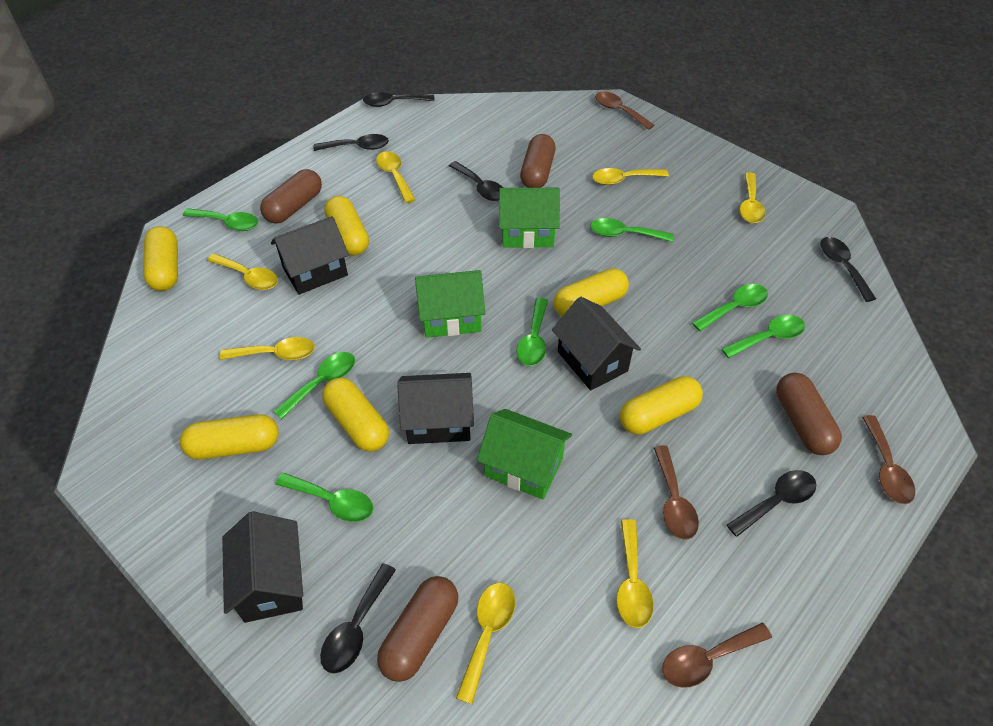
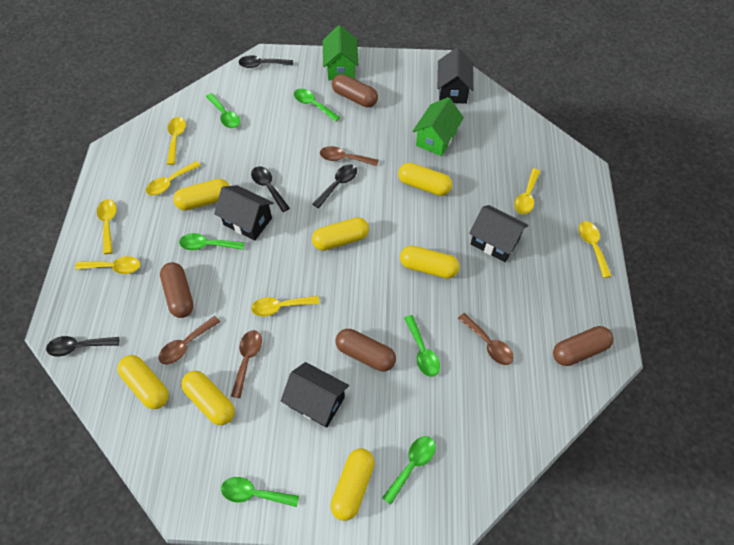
black spoon: [313,134,389,151] [320,563,396,673] [363,92,434,107] [449,161,503,201] [727,470,816,537] [820,237,876,302] = 6 -> [46,336,119,356] [239,55,293,68] [251,166,290,212] [313,164,357,209] = 4
green house: [415,270,485,338] [477,409,572,500] [499,188,560,248] = 3 -> [323,25,358,80] [413,97,464,156] = 2
green spoon: [183,208,258,231] [273,352,355,419] [276,473,373,522] [516,298,548,366] [590,218,674,242] [692,284,768,331] [722,315,805,358] = 7 -> [179,233,244,250] [206,93,240,128] [221,477,299,507] [294,89,340,122] [382,436,435,505] [404,315,440,377] = 6
yellow capsule: [143,226,178,291] [180,414,279,459] [322,378,389,451] [324,196,369,256] [554,268,629,317] [620,376,703,435] = 6 -> [117,355,169,409] [173,179,229,211] [181,371,235,425] [312,217,369,251] [330,448,375,521] [398,163,452,196] [400,246,460,278] = 7

